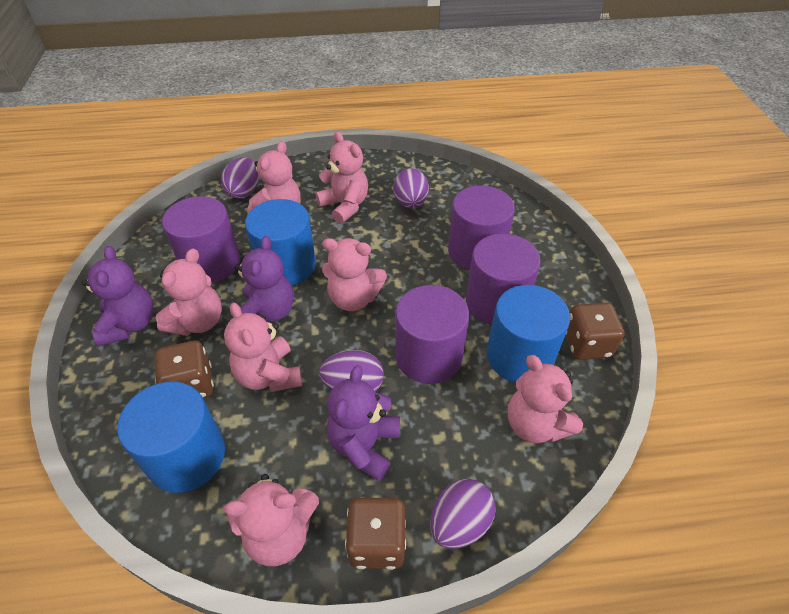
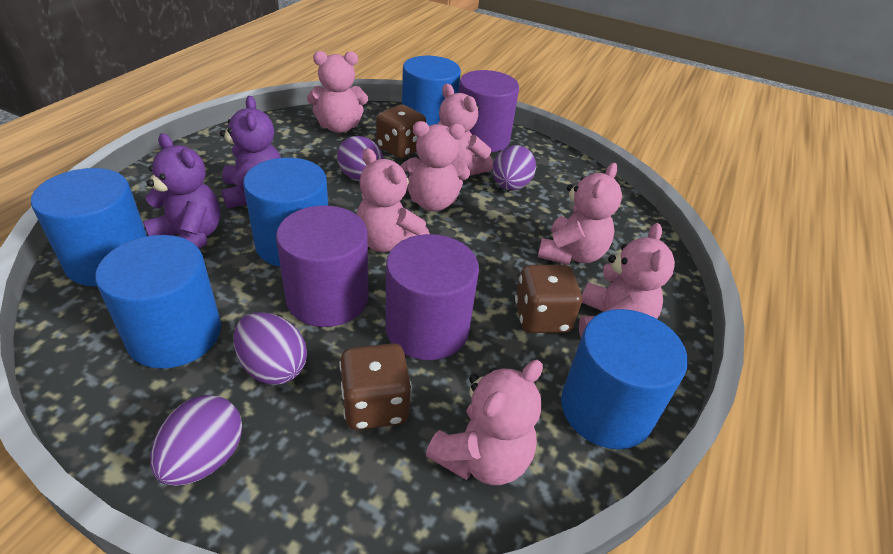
blue cylinder: [117,382,225,493] [245,199,316,286] [486,285,570,383] = 3 -> [31,168,147,286] [95,235,221,369] [243,157,328,267] [402,56,461,126] [561,309,688,449] = 5
purple cylinder: [162,196,240,283] [395,285,469,384] [448,186,515,270] [466,234,541,325] = 4 -> [276,205,369,327] [385,234,479,360] [459,70,519,152] = 3
purple teddy bear: [82,246,154,346] [235,236,294,321] [327,365,400,481] = 3 -> [143,133,220,249] [220,96,281,209] = 2

